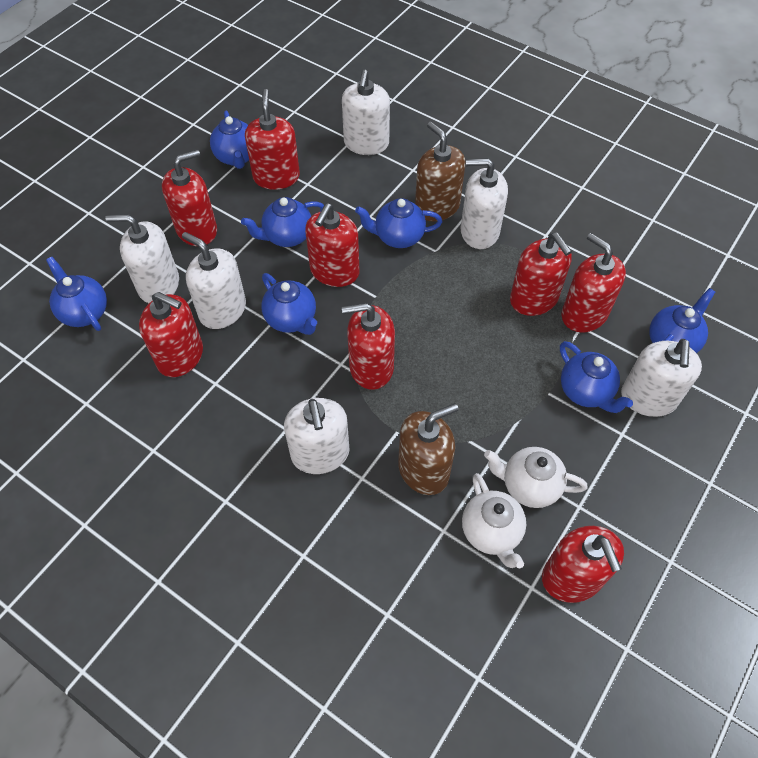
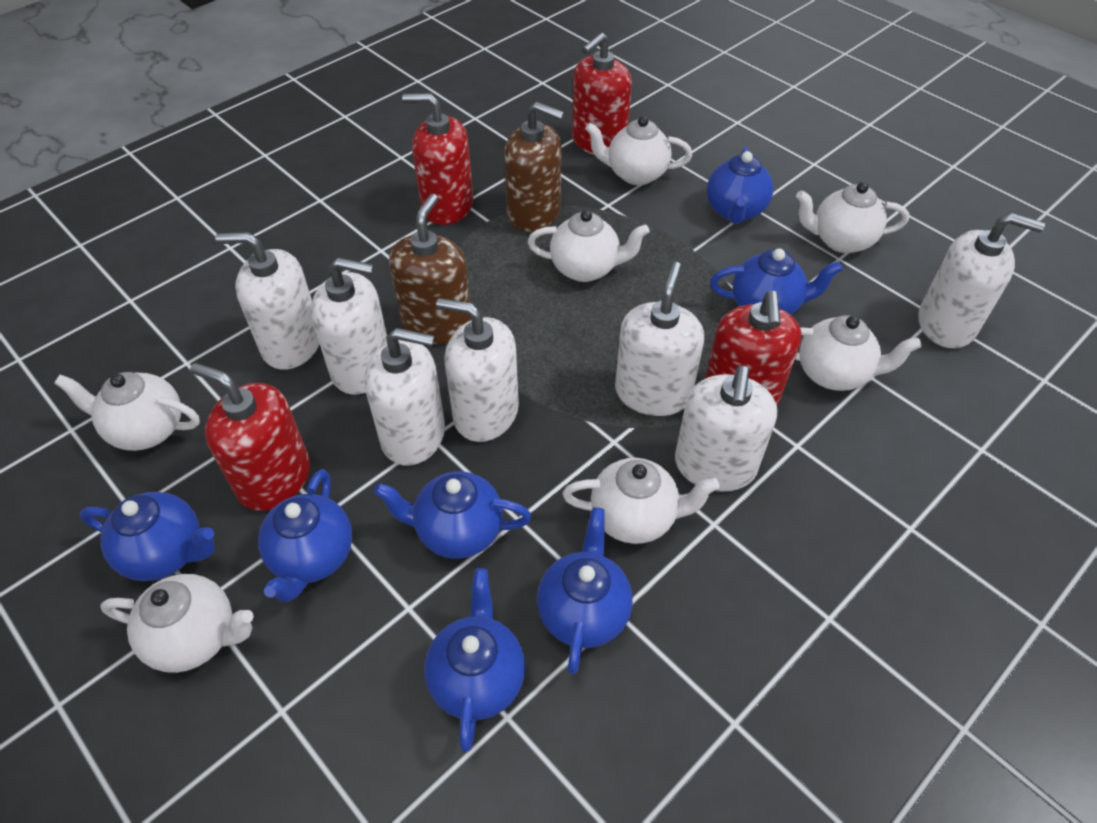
red soap dispenser: [139,292,203,377] [162,149,217,246] [245,89,300,190] [305,203,359,287] [342,303,395,390] [510,233,572,316] [542,526,624,603] [561,233,626,332] = 8 -> [190,363,310,511] [402,93,473,225] [572,33,632,155] [705,291,801,405] = 4
white soap dispenser: [105,214,179,303] [182,232,246,329] [284,398,350,474] [342,70,390,155] [461,158,508,249] [621,339,702,417] = 6 -> [215,232,319,370] [311,257,387,395] [364,328,445,466] [436,298,519,442] [615,262,704,416] [675,365,777,492] [918,213,1045,348] = 7
white teapot: [462,473,526,568] [484,447,588,508] = 2 -> [54,372,200,451] [100,574,254,673] [528,210,650,282] [562,458,720,544] [585,116,692,185] [795,315,922,391] [796,182,909,253] = 7

